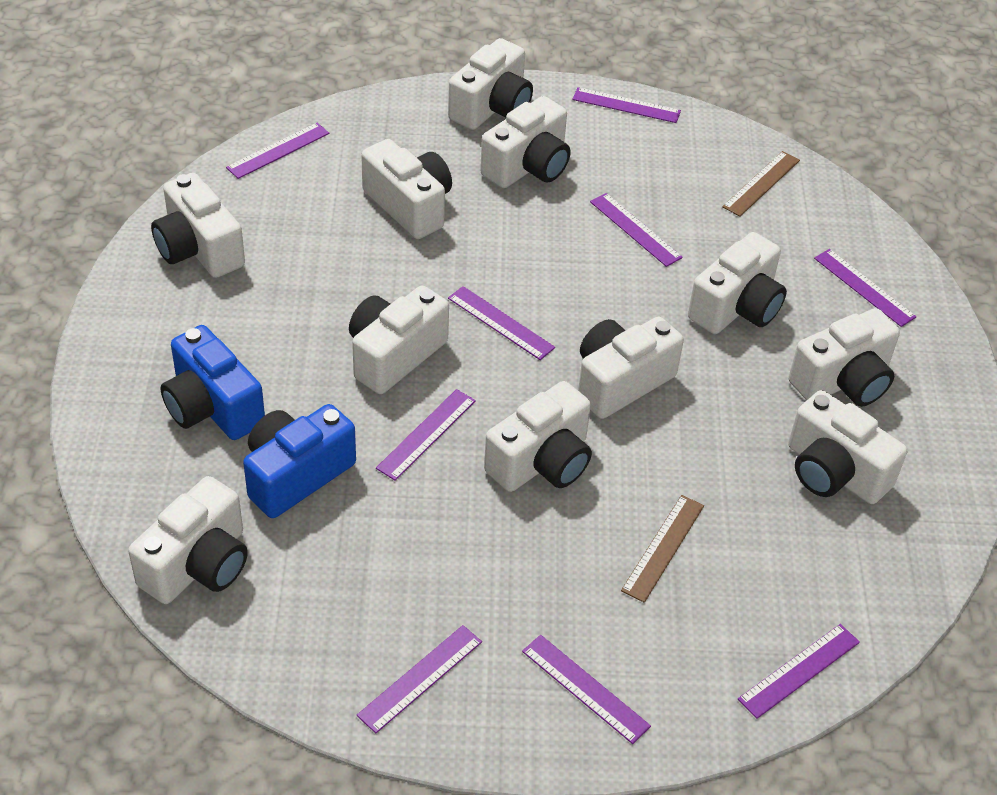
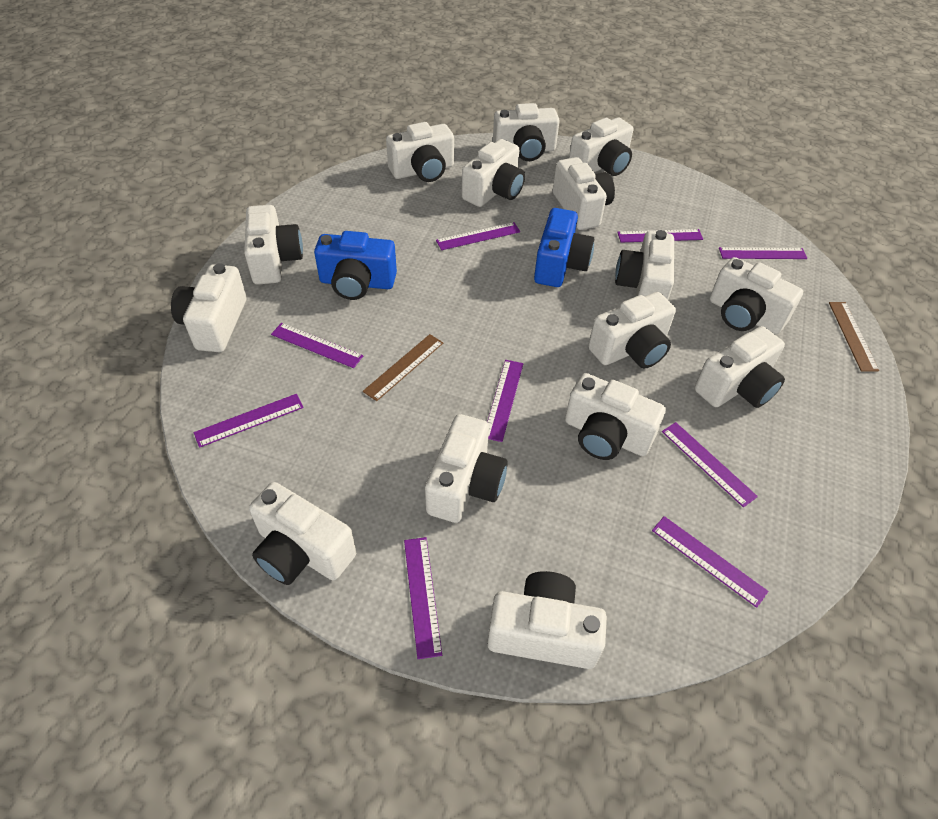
white camera: [128,476,248,604] [151,173,245,278] [349,286,449,394] [361,139,452,239] [448,38,533,130] [480,96,570,188] [484,381,592,492] [578,317,684,419] [688,232,787,334] [788,308,900,407] [788,390,907,504] = 11 -> [171,263,247,352] [244,205,303,285] [249,482,356,585] [386,122,454,182] [425,414,508,523] [462,139,525,207] [487,571,607,669] [493,103,560,161] [553,157,615,230] [565,373,666,460] [569,117,633,176] [588,292,676,368] [615,230,674,299] [695,326,785,408] [710,257,803,334] = 15

